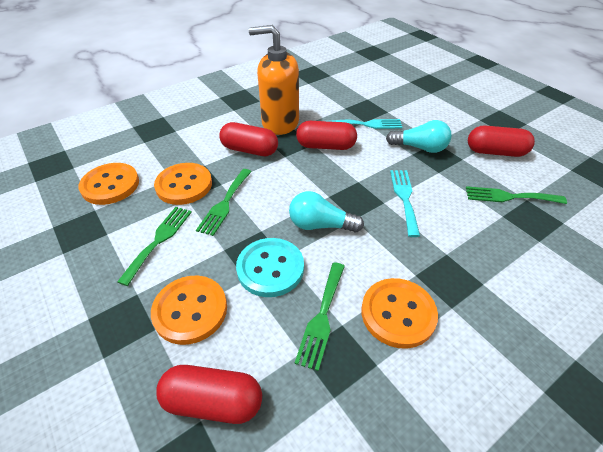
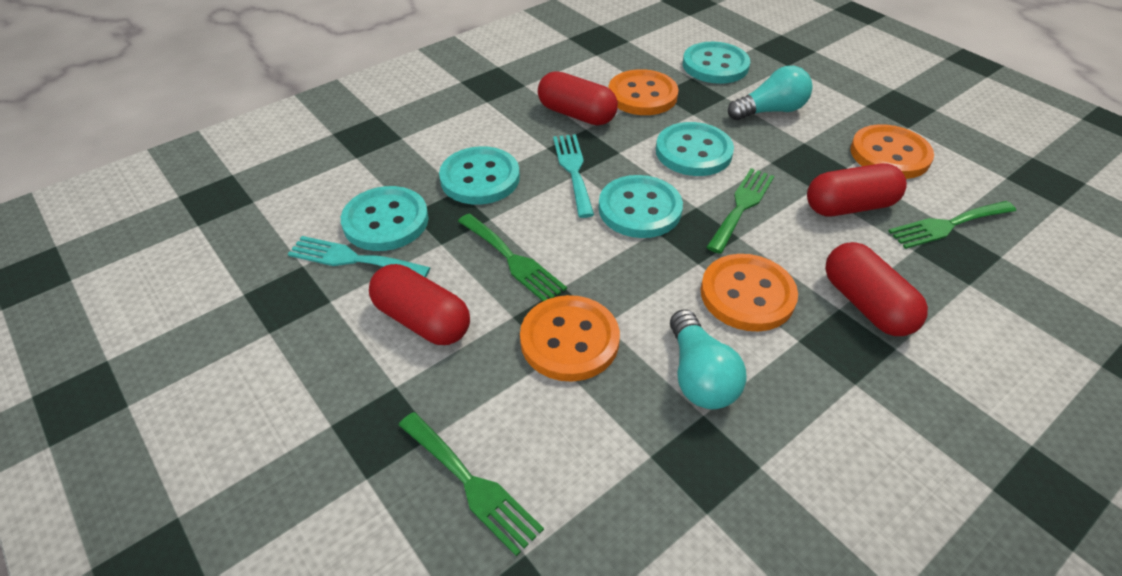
orange soap dispenser: [249,25,299,135] = 1 -> none = 0
turquoise button: [236,238,304,297] = 1 -> [341,186,429,251] [439,146,520,205] [598,175,683,238] [656,122,734,176] [683,42,750,84] = 5

